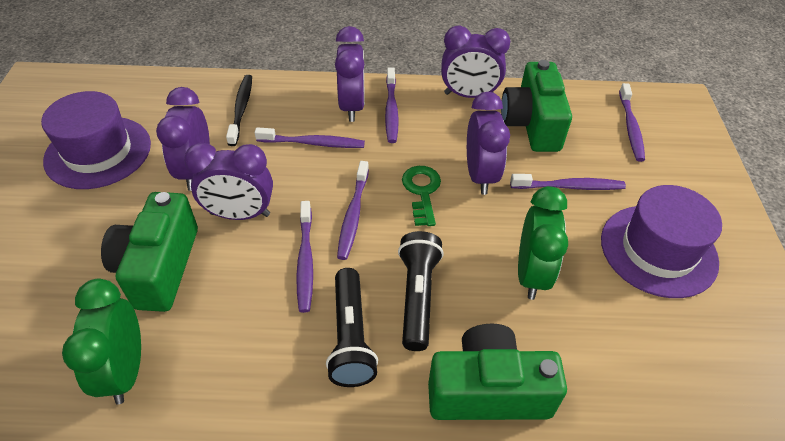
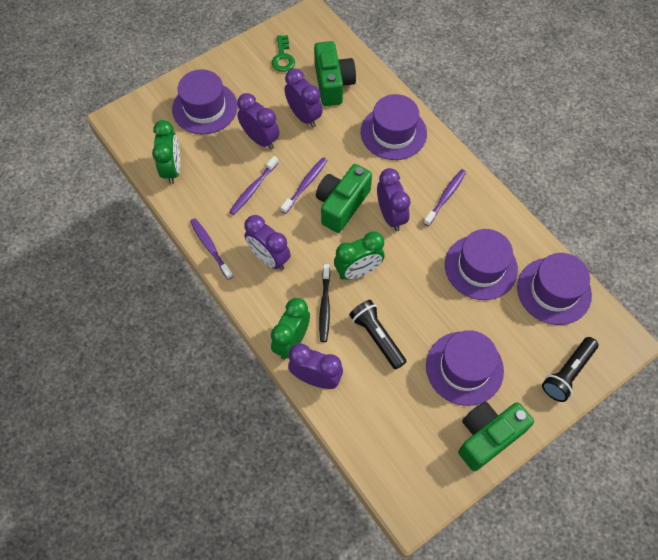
green clock: [62,279,141,405] [518,186,568,300] = 2 -> [152,120,180,184] [271,298,310,359] [334,231,385,280] = 3
purple hat: [41,91,151,189] [601,185,722,298] = 2 -> [172,69,238,134] [361,94,427,160] [426,330,504,406] [445,229,518,300] [517,253,592,325] = 5
purple toothbrush: [255,127,365,148] [296,201,313,313] [337,161,369,260] [385,67,399,143] [510,174,626,190] [619,83,645,162] = 6 -> [190,218,233,280] [229,156,279,215] [281,157,328,214] [424,169,466,226] = 4

